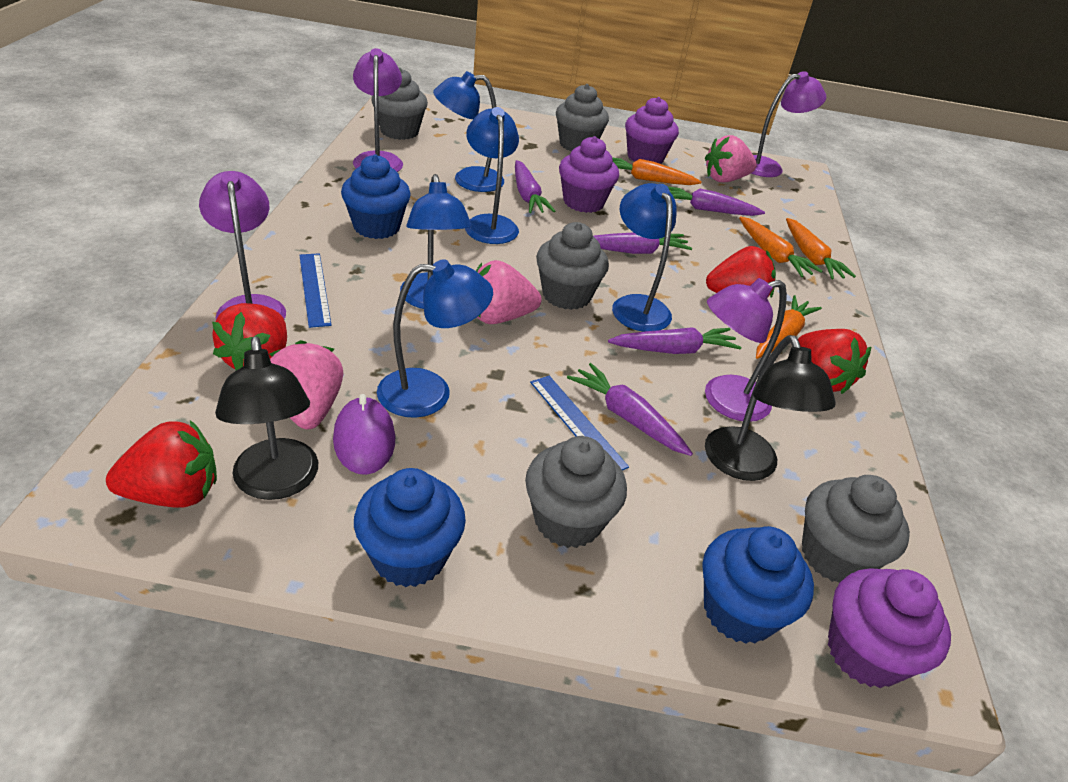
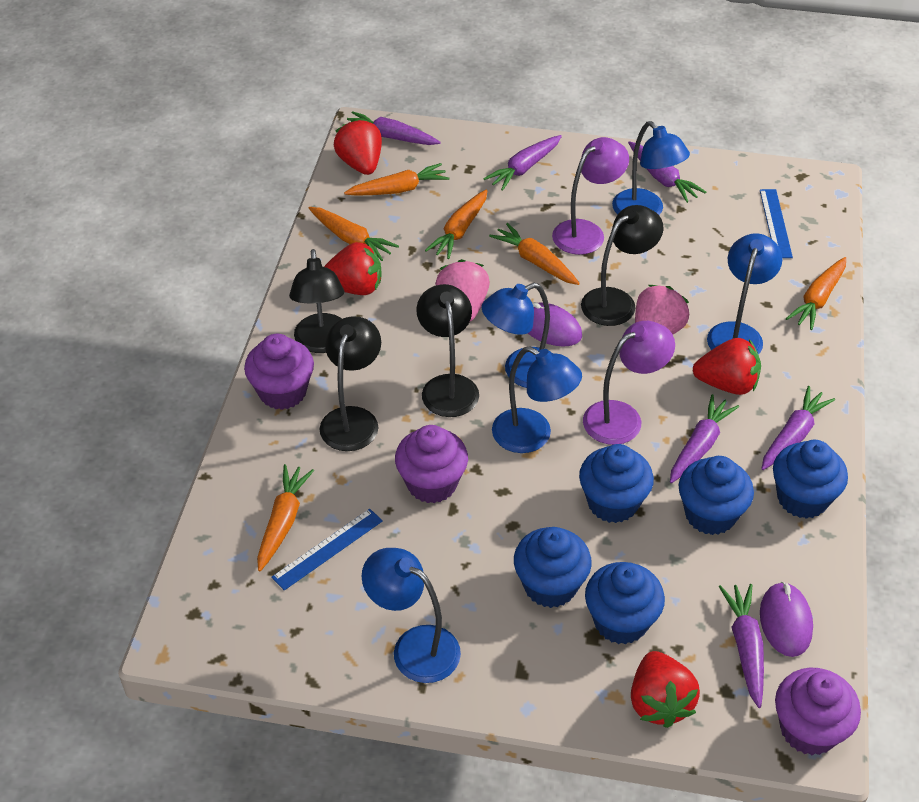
black lamp: [215,336,318,500] [705,335,836,481] = 2 -> [289,249,344,353] [319,316,381,451] [416,284,479,417] [581,205,663,326] = 4
blue cupcake: [341,154,411,239] [354,468,466,587] [703,526,814,644] = 3 -> [514,527,592,608] [579,444,654,523] [585,562,665,644] [678,456,754,535] [773,440,848,519] = 5
grey cupcake: [371,68,428,140] [525,436,627,548] [536,222,609,310] [556,84,609,151] [802,475,910,583] = 5 -> none = 0
orange carrot: [612,158,702,185] [739,216,822,277] [756,295,822,359] [786,218,856,279] = 4 -> [257,464,314,572] [309,207,399,261] [344,163,449,196] [425,189,487,259] [489,223,580,285] [786,257,846,330] = 6
pink strawberry: [269,340,344,429] [476,260,542,324] [705,135,757,182] = 3 -> [435,259,490,322] [635,285,689,334] = 2
purple carrot: [515,160,556,213] [567,363,693,456] [593,232,692,254] [608,328,741,354] [667,186,765,216] = 5 -> [342,111,441,145] [483,135,562,191] [628,141,706,203] [670,394,739,483] [719,584,764,708] [761,386,835,470] = 6
purple lamp: [199,171,286,320] [353,48,403,172] [705,278,787,422] [751,71,826,177] = 4 -> [552,137,629,255] [583,321,675,445] = 2
purple mouse: [333,394,395,475] = 1 -> [528,302,582,347] [760,582,813,657] = 2

